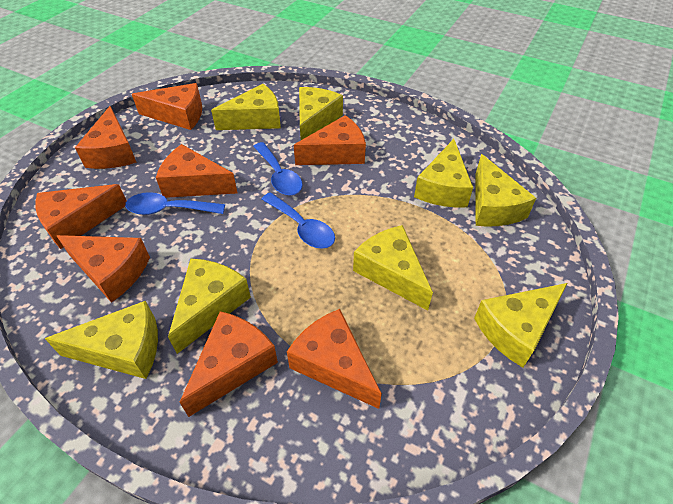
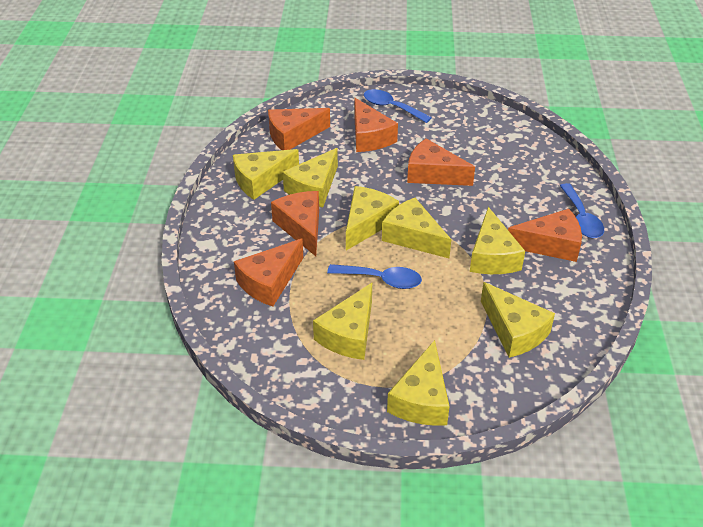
orange cheese: [35,184,126,249] [57,235,150,303] [75,106,137,169] [132,83,202,130] [156,144,238,198] [179,311,278,417] [287,309,382,409] [294,115,366,165] = 8 -> [234,239,303,307] [268,108,330,150] [271,191,319,256] [354,98,398,152] [407,138,475,186] [508,209,582,262] = 6

